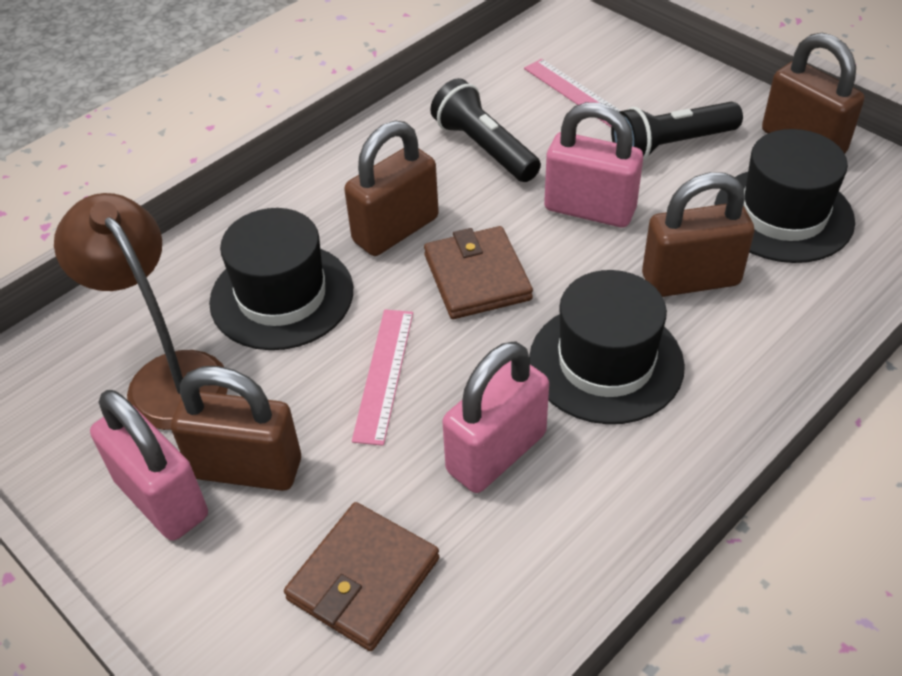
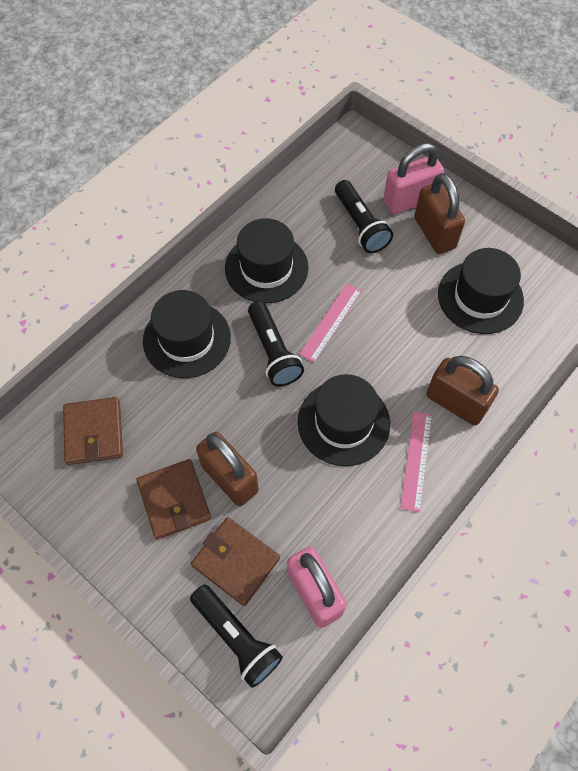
black flashlight: [430,78,541,182] [611,102,743,161] = 2 -> [190,585,283,688] [248,301,304,386] [335,180,393,253] = 3
black hat: [209,208,353,350] [529,270,685,424] [714,129,855,263] = 3 -> [143,290,231,378] [225,218,309,303] [298,374,390,466] [438,248,524,334] = 4
brown lamp: [54,193,228,430] = 1 -> none = 0
brown padlock: [171,366,301,491] [344,121,439,256] [642,172,755,297] [762,33,864,154] = 4 -> [196,432,259,506] [414,173,465,254] [426,356,499,426] = 3
brown wallet: [284,502,439,651] [424,226,533,319] = 2 -> [63,397,123,465] [137,459,211,540] [191,517,280,606] = 3
pink padlock: [90,390,208,541] [442,341,549,493] [544,102,643,227] = 3 -> [287,547,347,628] [383,143,444,214] = 2

